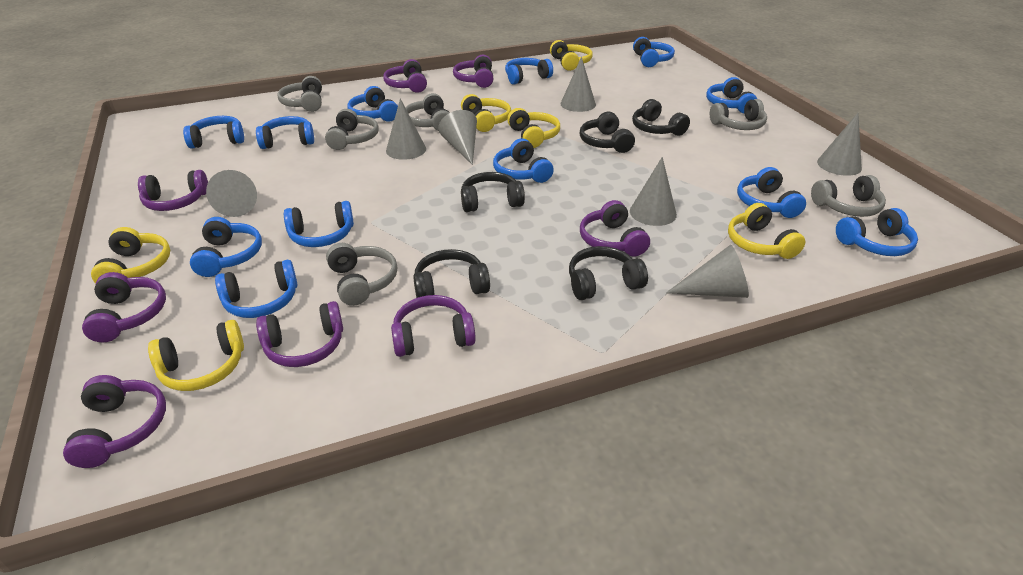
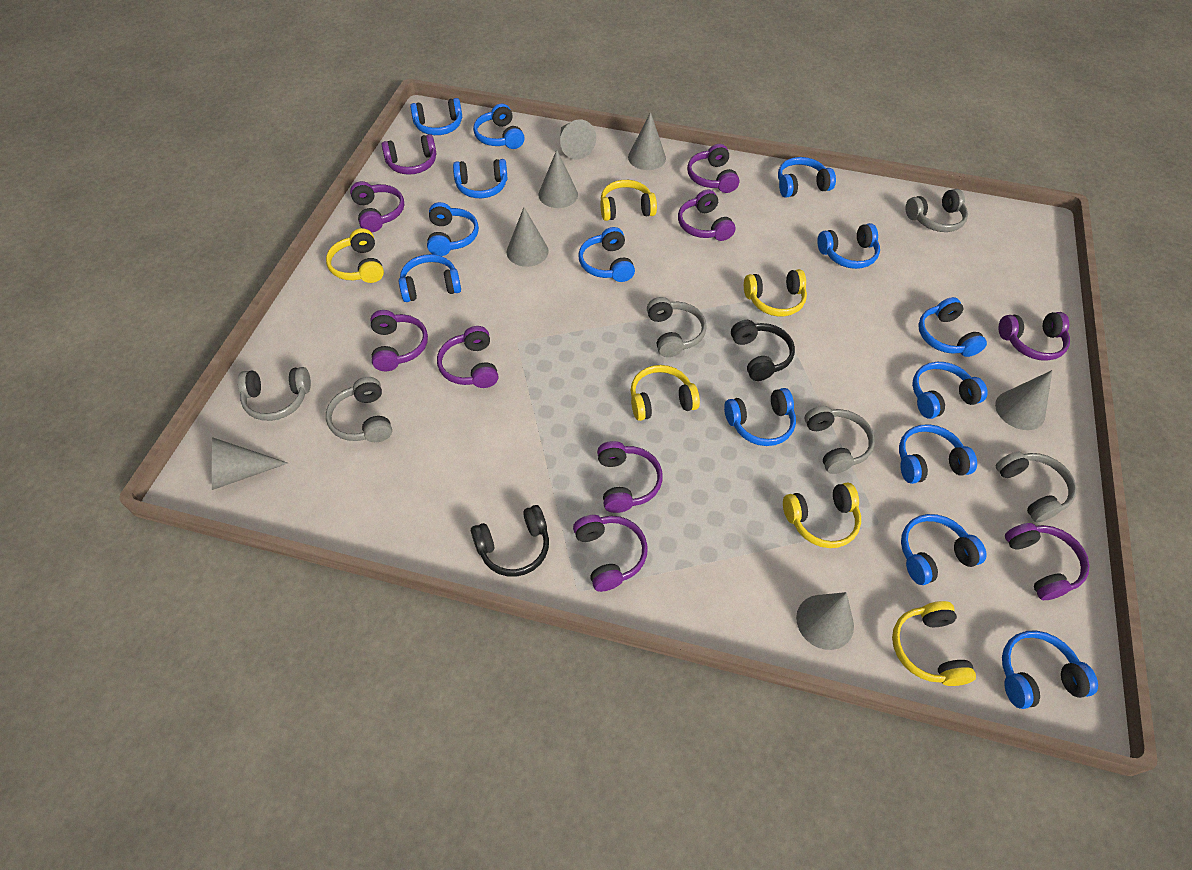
black headphones: [413,249,490,298] [461,172,525,212] [569,246,648,300] [580,112,635,153] [632,99,690,136] = 5 -> [471,505,549,577] [731,320,795,381] = 2
blue headphones: [183,116,244,149] [190,217,262,277] [215,260,298,318] [256,116,314,149] [284,201,354,247] [347,86,398,122] [493,138,554,183] [505,58,553,85] [633,37,675,67] [706,77,757,113] [737,167,806,218] [836,208,918,256] = 12 -> [399,254,461,302] [410,98,462,135] [427,202,479,256] [453,159,508,198] [473,104,525,149] [578,227,635,282] [724,388,796,446] [778,157,836,198] [817,223,880,269] [899,424,977,484] [901,514,987,585] [912,362,988,419] [918,297,987,357] [1002,630,1098,709] = 14
purple headphones: [63,375,166,468] [82,272,166,342] [138,170,208,211] [256,301,343,367] [383,59,427,93] [391,295,476,357] [453,55,493,88] [580,200,650,257] = 8 -> [350,181,404,232] [370,310,428,371] [381,134,437,175] [437,326,498,388] [573,515,648,592] [597,441,663,513] [678,189,735,241] [687,144,739,193] [999,312,1070,361] [1005,523,1090,600] = 10

